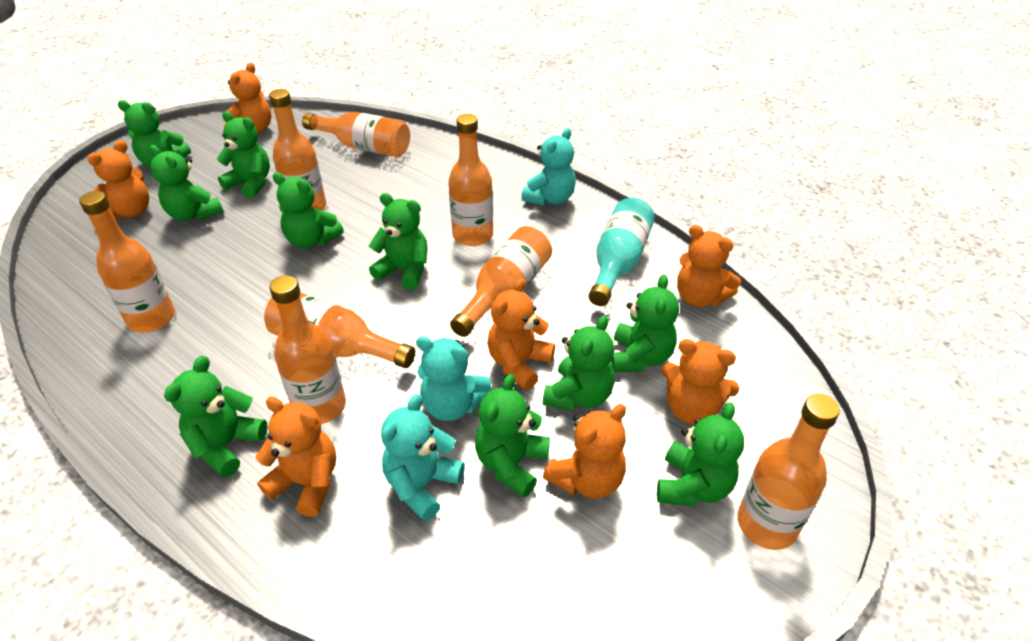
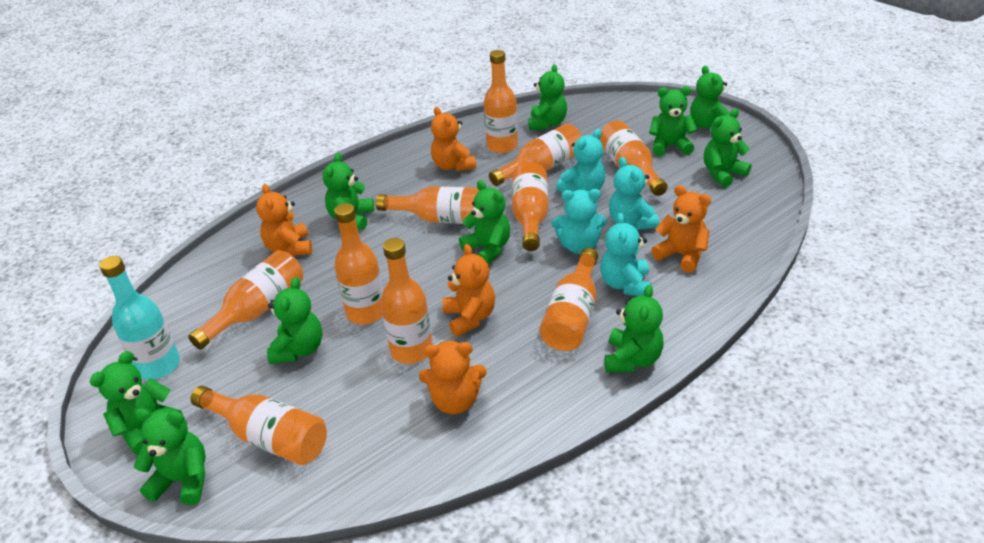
orange bottle: [79,191,175,332] [264,292,415,368] [269,89,326,210] [269,275,346,424] [302,112,410,157] [448,114,493,246] [450,226,552,337] [737,394,840,550] = 8 -> [188,250,303,350] [191,386,327,465] [334,203,383,324] [376,186,479,224] [381,238,433,364] [484,50,518,153] [489,123,582,186] [512,162,548,251] [540,248,598,351] [599,120,668,196] = 10
orange teddy bear: [87,140,149,219] [224,63,271,133] [255,397,336,517] [487,278,555,390] [543,404,626,498] [661,339,739,424] [677,225,741,307] = 7 -> [256,184,312,256] [419,341,486,414] [431,107,476,172] [442,244,495,337] [651,185,711,273] = 5
turquoise teddy bear: [381,394,465,522] [416,336,492,421] [521,128,576,206] = 3 -> [552,189,607,254] [556,129,605,192] [600,213,651,296] [609,157,659,230] = 4

